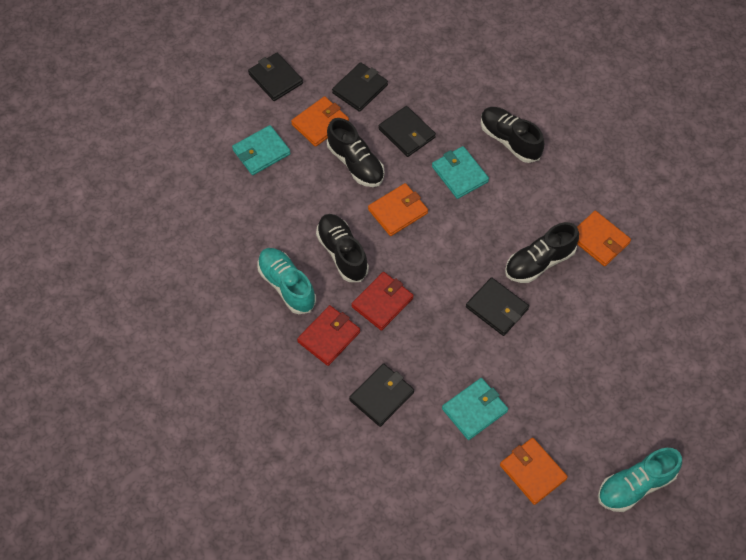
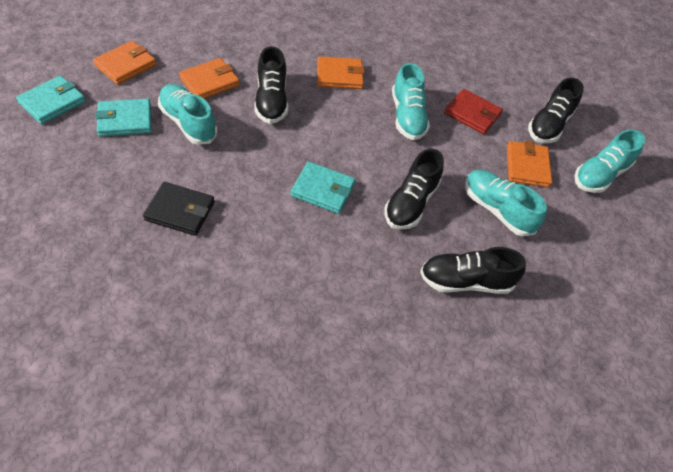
black wallet: [248,53,303,101] [332,62,388,112] [349,363,414,427] [379,106,436,157] [466,277,529,336] = 5 -> [143,182,215,236] = 1
red wallet: [297,305,360,366] [351,272,414,331] = 2 -> [444,89,503,134] = 1
turquoise shoe: [258,248,316,314] [598,448,682,512] = 2 -> [158,84,217,145] [392,63,430,140] [465,170,547,237] [574,129,645,193] = 4

